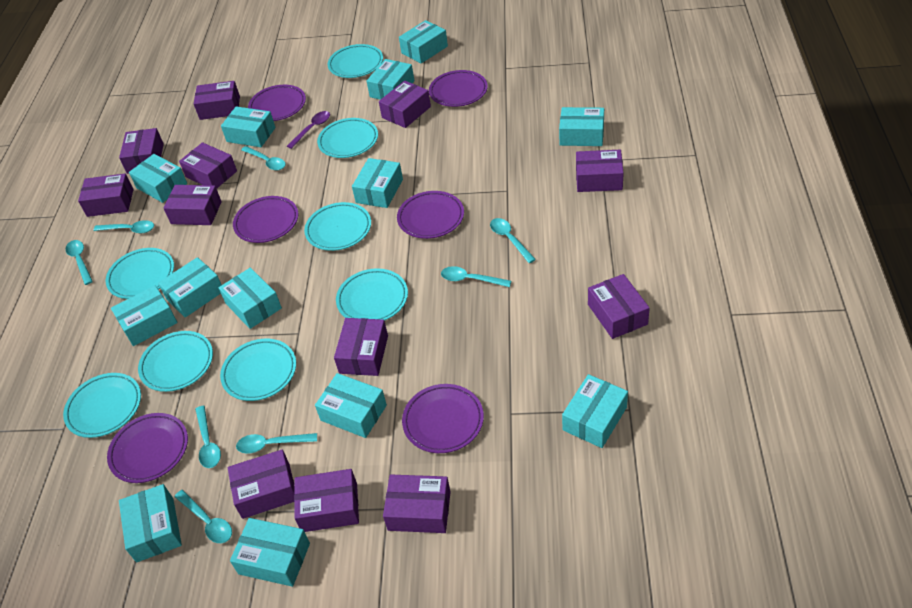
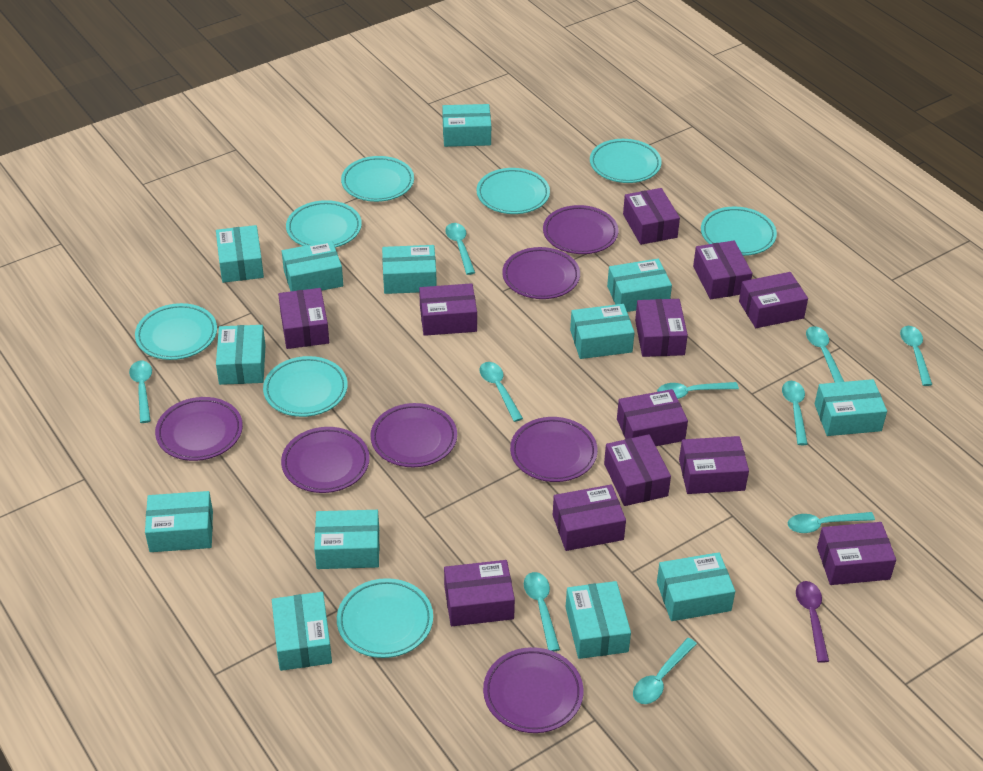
purple plate: [107,413,188,483] [233,196,298,243] [248,85,306,121] [397,191,464,239] [402,384,484,453] [429,70,488,107] = 6 -> [155,397,243,461] [281,427,370,493] [371,403,457,467] [483,647,583,733] [502,247,580,299] [510,417,598,482] [543,205,618,254] = 7
turquoise spoon: [65,240,93,285] [93,220,154,233] [175,490,232,543] [195,406,221,468] [236,433,317,454] [241,146,286,170] [441,266,511,287] [490,218,536,263] = 8 -> [129,361,152,423] [445,223,475,275] [479,362,523,422] [524,572,560,652] [633,638,697,704] [657,382,739,399] [782,381,808,445] [788,512,875,533] [806,326,844,383] [900,326,932,386] = 10

